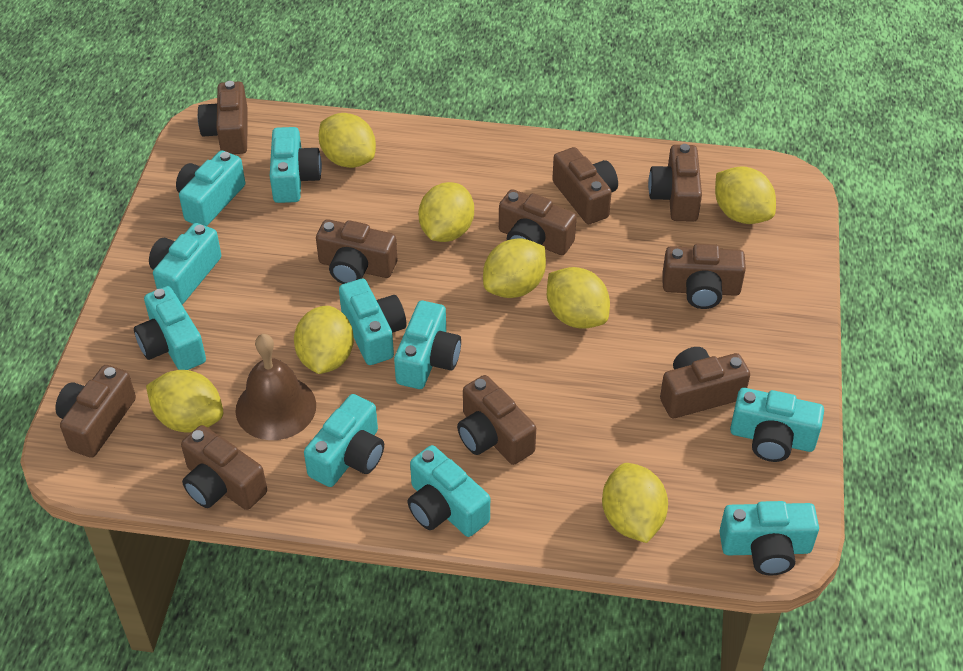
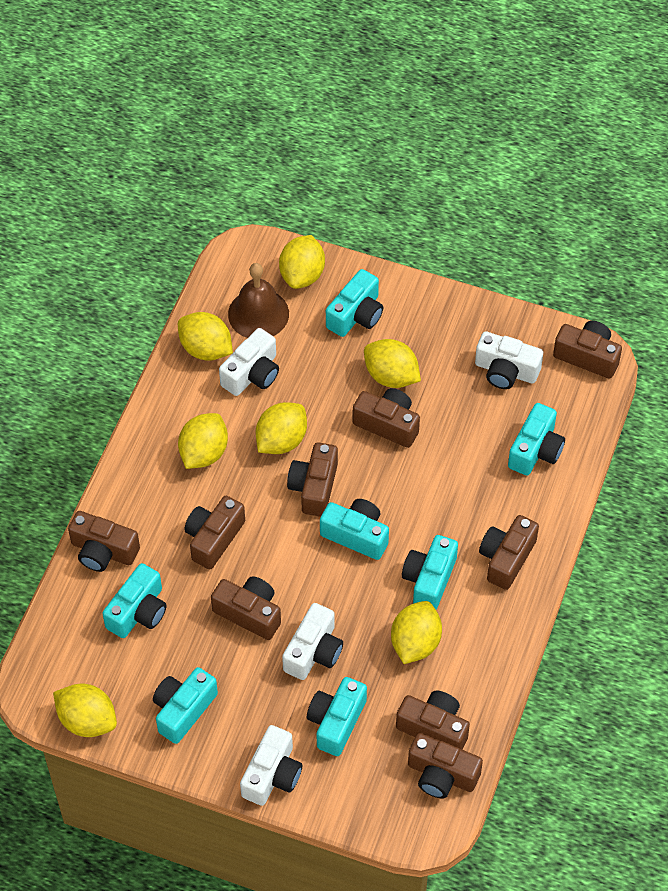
brown camera: [55,365,136,458] [181,425,267,510] [198,81,248,154] [316,219,397,284] [457,375,536,465] [499,189,577,255] [552,147,618,224] [648,144,702,222] [660,347,750,418] [662,244,746,309] = 10 -> [68,511,140,572] [185,496,245,569] [211,576,281,640] [287,442,338,517] [353,388,420,448] [396,690,470,749] [408,733,483,799] [479,515,539,590] [553,321,622,379] = 9
turquoise camera: [134,286,206,370] [149,223,221,304] [176,150,245,226] [270,127,322,203] [304,394,384,487] [339,279,406,365] [394,301,461,389] [408,445,490,537] [719,501,819,576] [730,388,824,462] = 10 -> [102,563,166,638] [153,667,218,744] [307,677,367,756] [320,499,389,560] [326,269,383,337] [402,535,458,609] [508,403,565,475] = 7
white camera: none = 0 -> [219,328,279,396] [240,725,302,806] [282,603,343,680] [475,331,543,389] = 4
yellow lemon: [146,370,223,433] [294,306,354,374] [318,113,376,168] [418,182,474,242] [483,238,546,298] [547,267,610,329] [602,463,668,543] [715,166,776,224] = 8 -> [53,684,117,737] [178,312,233,361] [178,413,228,469] [256,402,307,454] [279,235,325,289] [364,339,421,388] [391,601,442,664] = 7

